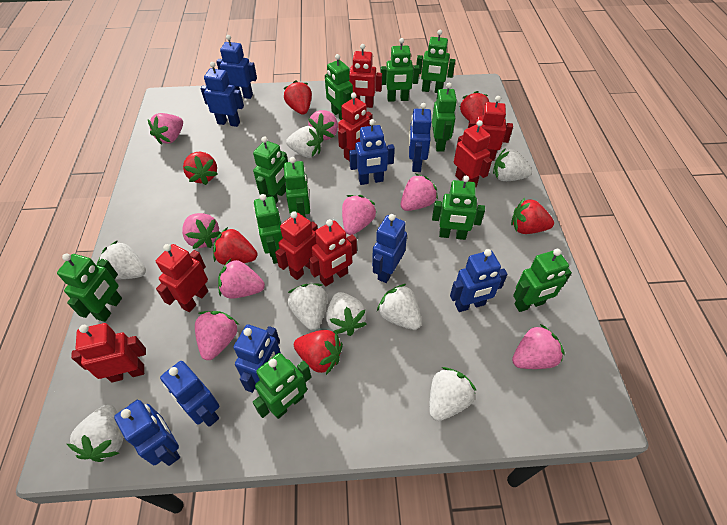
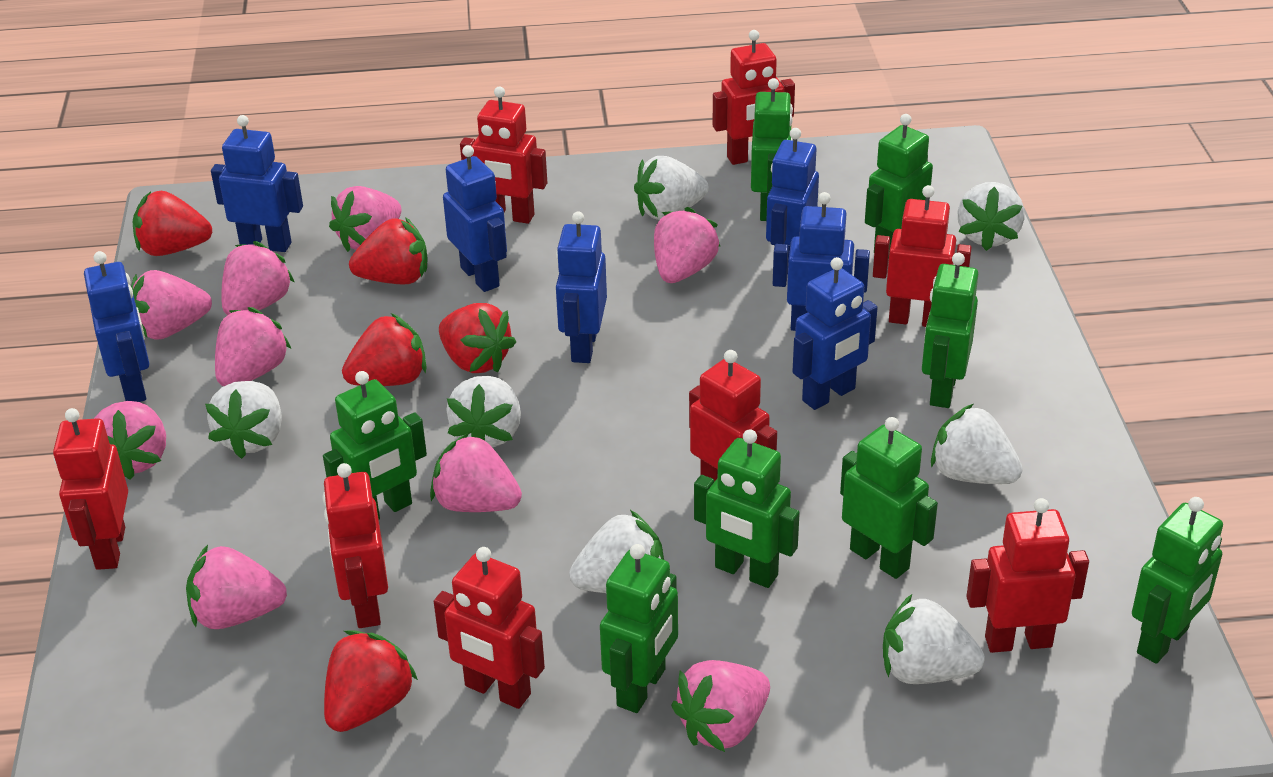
blue robot: [114,399,180,466] [160,361,219,427] [201,62,244,127] [216,35,257,99] [234,324,281,393] [349,119,395,185] [372,214,407,283] [409,103,432,172] [450,249,508,312] = 9 -> [84,251,149,402] [211,115,303,252] [443,145,507,292] [556,212,607,363] [766,128,819,274] [773,192,870,331] [792,257,878,410] = 7
green robot: [57,254,122,322] [253,136,288,203] [253,353,311,419] [254,194,283,264] [284,157,310,218] [325,54,353,120] [380,38,420,102] [416,30,455,93] [432,83,457,151] [432,176,485,240] [513,249,572,312] = 11 -> [323,371,427,520] [600,544,678,713] [694,429,800,588] [751,78,793,221] [840,417,938,579] [865,114,933,251] [922,253,978,408] [1132,497,1223,664] = 8
pink strawberry: [148,113,183,145] [182,213,221,249] [195,311,239,360] [218,259,265,299] [308,110,338,141] [342,195,377,235] [401,174,438,211] [512,324,565,369] = 8 -> [94,401,166,480] [131,270,212,340] [186,545,287,629] [215,307,291,386] [221,241,294,315] [329,186,401,252] [430,433,522,512] [654,207,720,283] [671,660,770,752] = 9
red strawberry: [183,151,218,185] [213,227,257,265] [284,80,312,115] [294,330,343,375] [460,91,489,121] [511,198,554,234] = 6 -> [133,191,212,256] [324,630,418,732] [342,313,427,386] [349,217,427,284] [439,303,516,373] = 5
white strawberry: [67,405,123,462] [97,240,146,279] [286,126,322,158] [288,284,327,331] [326,292,367,336] [377,284,422,330] [429,367,477,421] [493,148,532,181] = 8 -> [205,381,282,459] [446,376,521,448] [569,510,664,593] [634,156,709,220] [883,594,985,684] [931,404,1023,484] [958,182,1025,251] = 7

